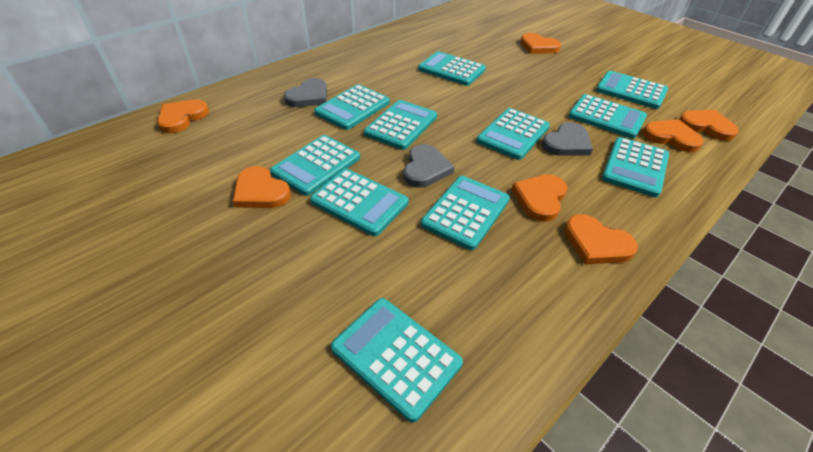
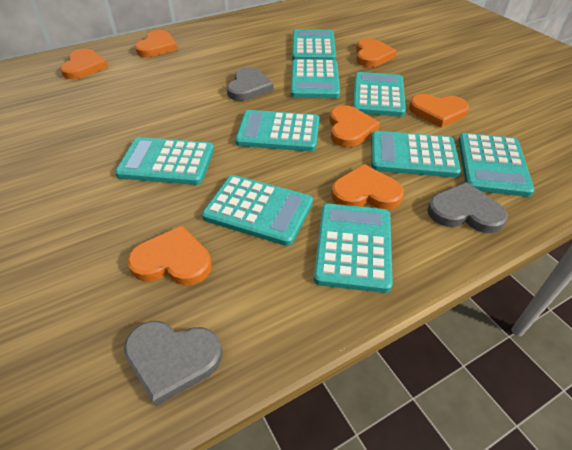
turquoise calculator: [270,135,360,196] [310,169,409,236] [314,84,390,130] [331,298,463,422] [364,100,437,150] [418,51,486,86] [421,176,510,250] [477,108,550,160] [568,94,647,139] [596,71,668,109] [602,137,669,197] = 11 -> [115,137,214,185] [202,175,313,246] [235,110,319,152] [291,59,340,98] [292,29,336,60] [314,204,393,293] [353,72,406,117] [371,131,461,178] [458,133,535,197] = 9

